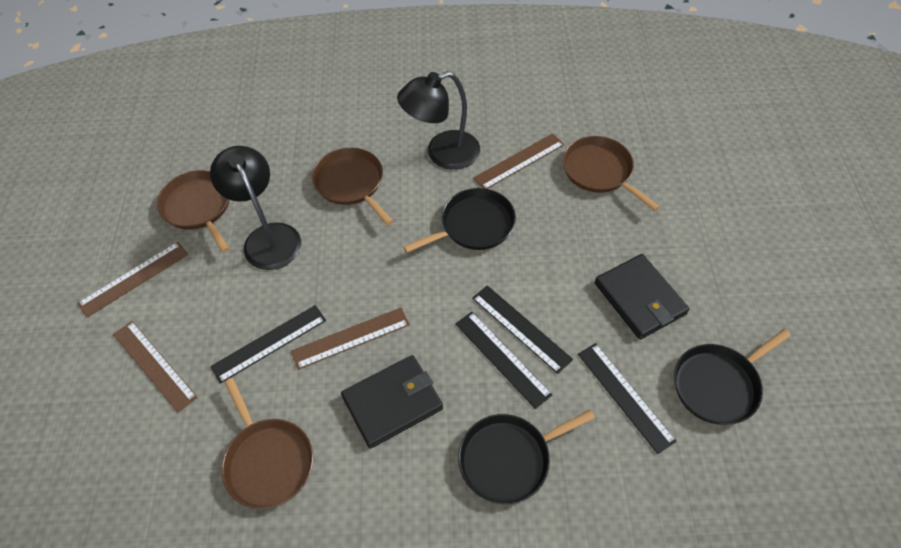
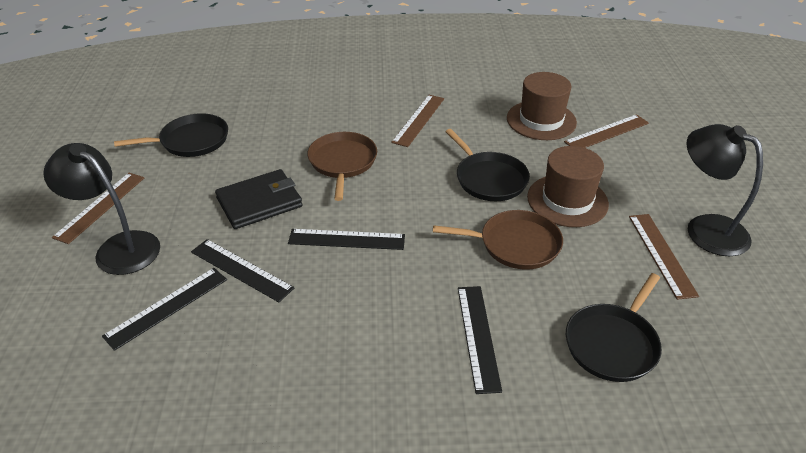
black wallet: [341,355,443,449] [595,254,689,339] = 2 -> [215,169,303,229] = 1
brown hat: none = 0 -> [507,72,577,140] [527,146,609,227] = 2
brown pan: [157,170,229,253] [222,378,313,509] [312,148,393,225] [563,136,660,211] = 4 -> [307,132,377,201] [433,210,563,270] = 2

